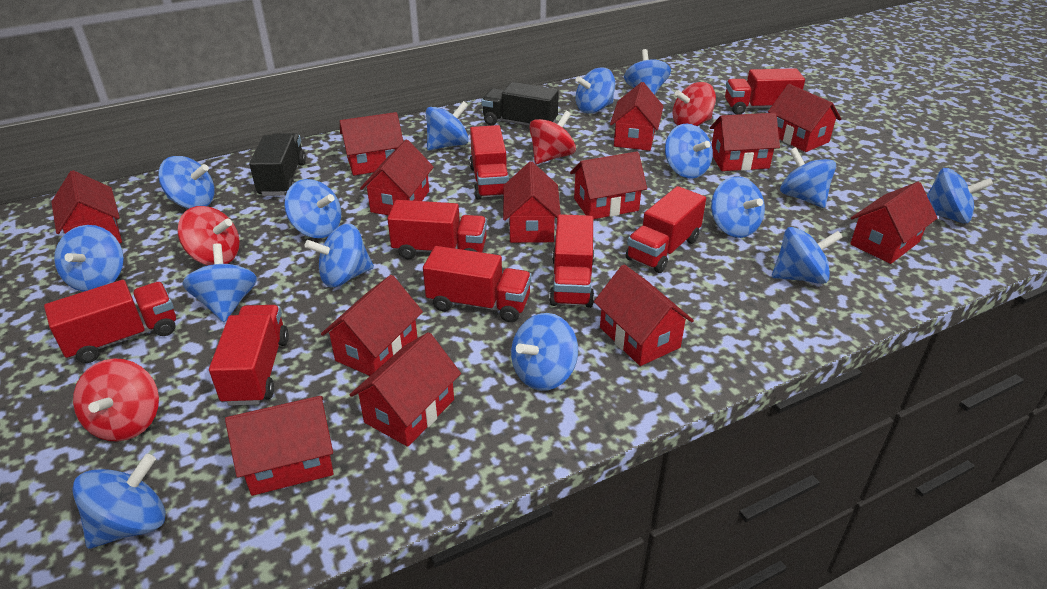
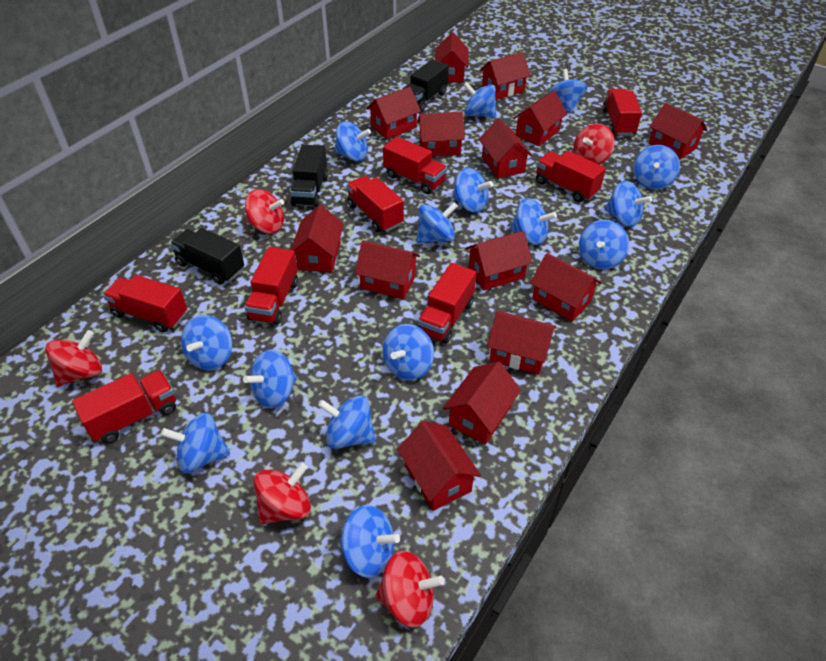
black truck: [249,133,306,196] [481,82,559,126] = 2 -> [170,228,244,284] [290,145,328,207] [403,59,449,112] = 3
red house: [51,170,122,243] [225,396,334,496] [321,275,423,376] [340,112,404,176] [350,332,461,447] [360,140,434,215] [503,162,561,243] [570,151,647,219] [594,265,694,366] [610,82,663,151] [710,113,780,171] [768,84,841,152] [850,182,937,264] = 13 -> [291,205,344,273] [355,241,420,299] [366,87,421,139] [397,421,481,511] [417,112,465,156] [435,33,469,83] [443,361,521,445] [465,231,532,290] [479,119,532,178] [480,52,531,100] [487,311,556,375] [513,91,567,146] [530,253,601,321] [649,103,707,159] = 14
red spinning top: [73,358,159,442] [177,206,240,266] [529,111,576,164] [673,82,716,126] = 4 -> [45,330,102,386] [245,189,284,234] [253,463,311,525] [375,551,444,627] [573,124,615,165] = 5

